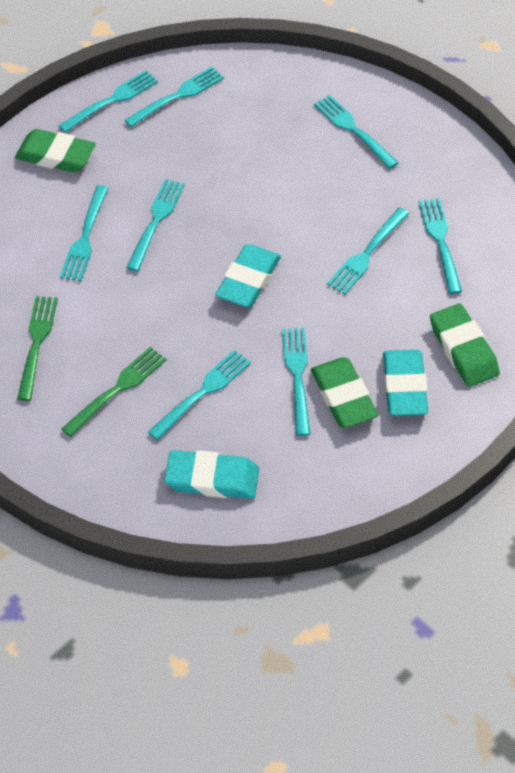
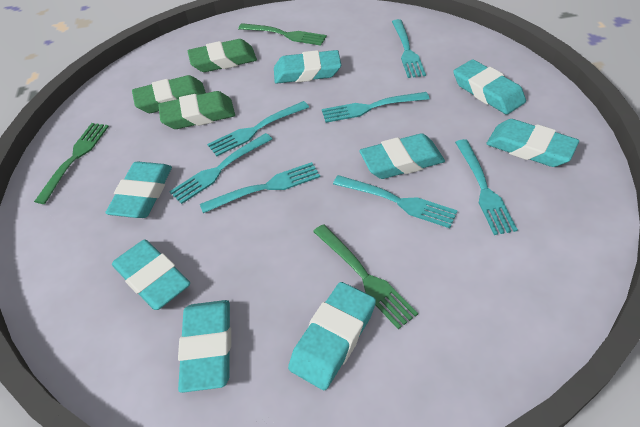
green fork: [17,296,58,401] [61,347,166,437] = 2 -> [34,123,109,204] [238,23,327,46] [313,224,418,329] = 3
turquoise eraser: [164,450,259,499] [215,244,281,307] [383,350,428,416] = 3 -> [105,162,172,218] [112,240,190,310] [178,300,231,393] [274,50,341,84] [288,282,376,390] [359,133,445,179] [453,59,526,115] [486,119,579,167] = 8
turquoise fork: [58,70,158,133] [60,185,109,281] [124,67,224,127] [126,179,185,271] [148,350,251,440] [282,328,311,436] [314,95,398,169] [327,207,409,294] [419,198,462,294] = 9 -> [169,133,272,204] [200,162,320,213] [207,101,309,156] [322,92,429,123] [333,175,458,228] [392,19,426,78] [455,139,518,235] = 7

